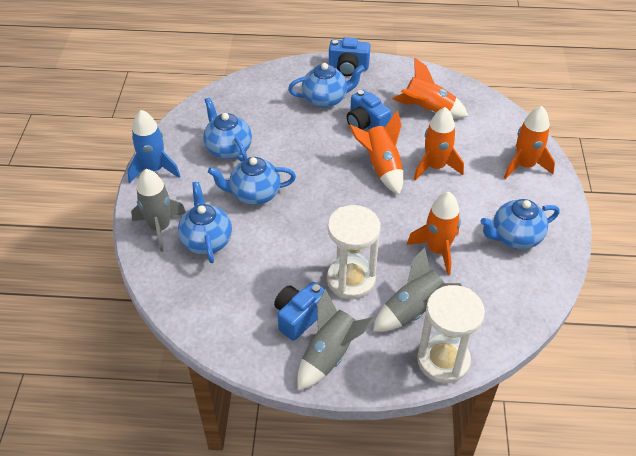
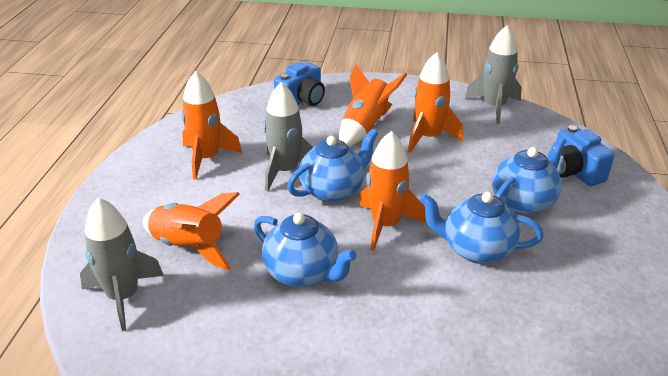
blue camera: [274,282,325,341] [329,37,370,76] [347,89,391,130] = 3 -> [274,62,325,106] [556,125,615,186] = 2
blue rocket: [128,110,181,183] = 1 -> none = 0
blue teapot: [178,181,232,263] [203,97,252,162] [208,157,296,205] [288,63,365,108] [480,199,560,249] = 5 -> [254,213,357,287] [287,128,378,202] [419,192,544,264] [492,137,566,215] = 4
white hourglass: [327,205,381,299] [417,285,485,383] = 2 -> none = 0

